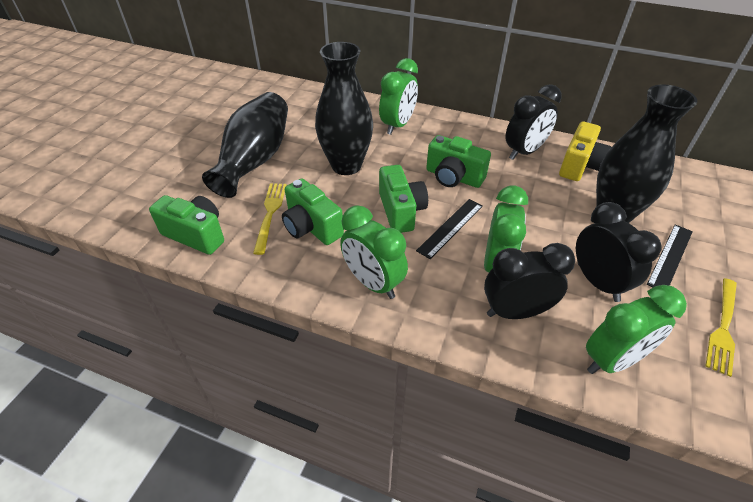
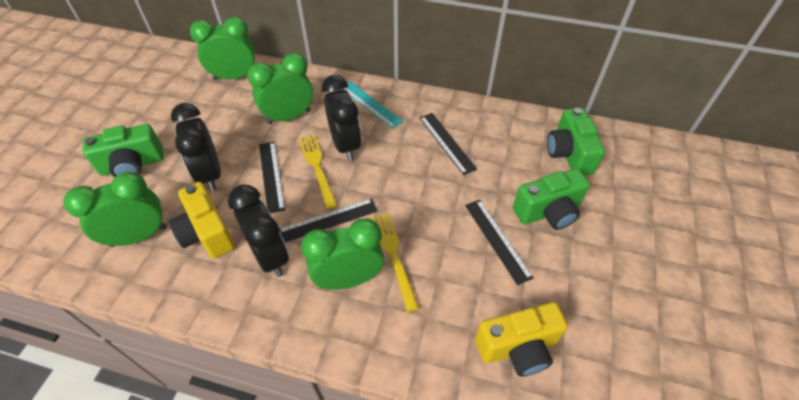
black ruler: [416,199,483,259] [647,224,693,287] = 2 -> [259,141,285,213] [279,198,377,242] [420,113,477,175] [465,200,534,285] = 4
black vase: [202,92,288,198] [315,42,373,175] [596,85,697,223] = 3 -> none = 0
green camera: [149,195,224,255] [282,178,344,245] [379,165,428,233] [426,135,491,188] = 4 -> [83,124,164,177] [513,169,590,230] [547,108,605,175] = 3
turquoise ruler: none = 0 -> [342,81,403,129] = 1
yellow camera: [559,122,611,181] = 1 -> [169,182,235,259] [475,302,568,376] = 2

